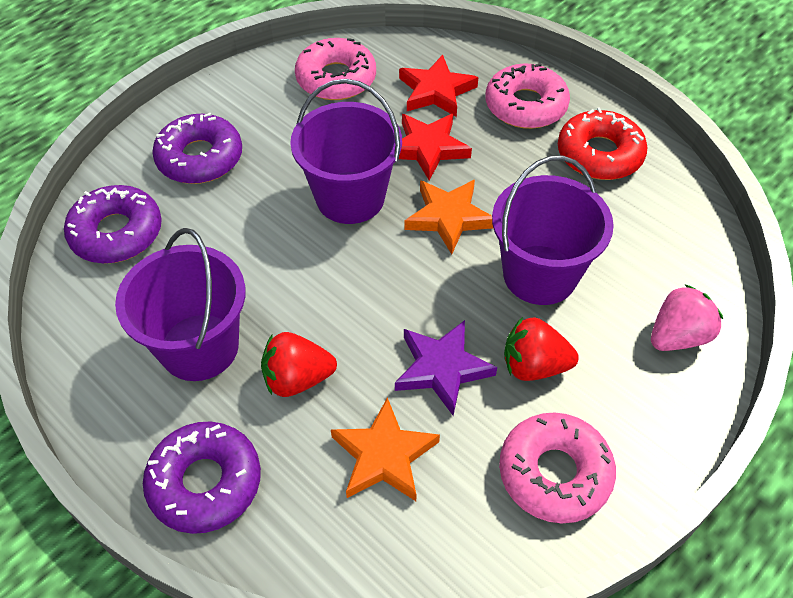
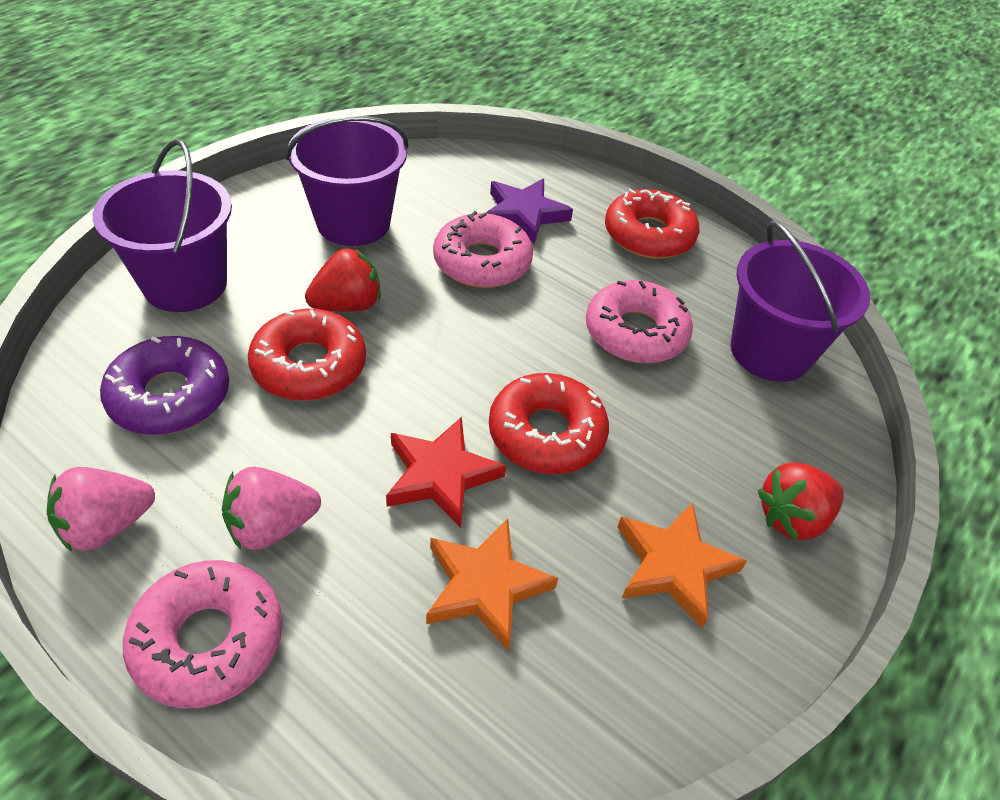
pink strawberry: [651,285,723,351] = 1 -> [47,467,155,552] [222,467,321,550] = 2
purple donut: [64,185,162,263] [143,422,261,534] [152,113,242,184] = 3 -> [100,336,229,435] = 1
red donut: [558,107,648,180] = 1 -> [248,309,366,401] [489,373,609,474] [605,189,699,259] = 3
red star: [399,55,478,117] [399,114,472,180] = 2 -> [386,417,506,528] = 1

